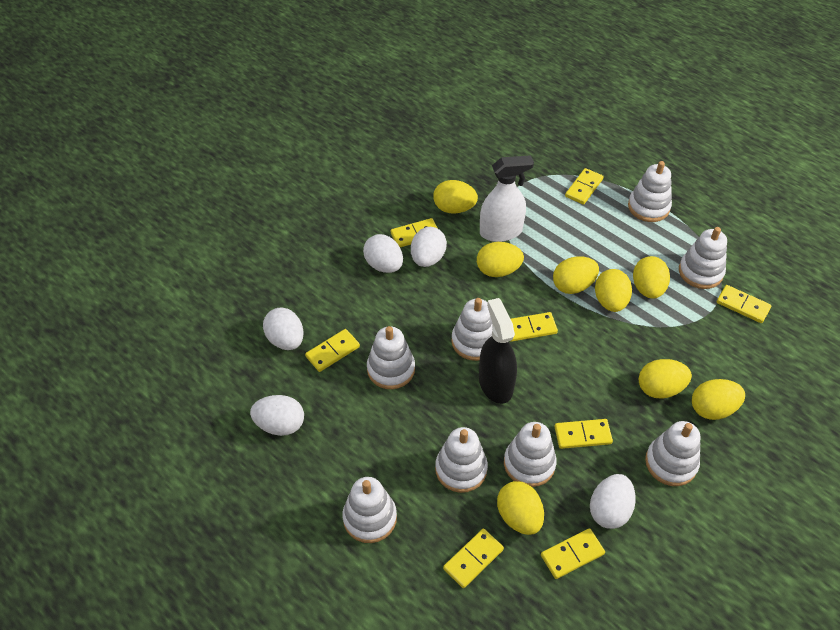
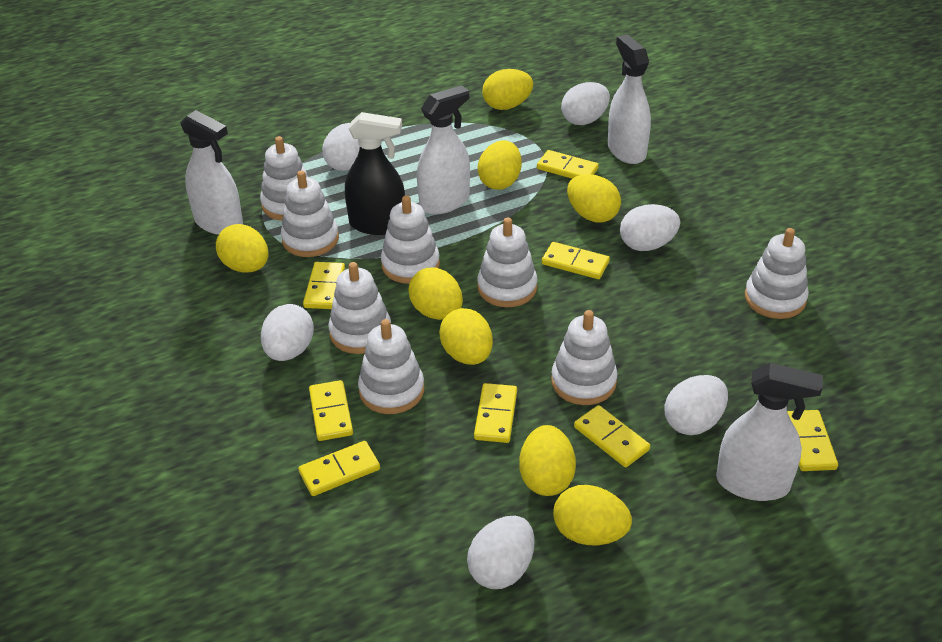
white egg: [250,395,304,436] [263,307,304,350] [363,234,403,273] [411,227,447,267] [590,474,636,529] = 5 -> [261,304,314,361] [322,123,360,171] [467,516,534,589] [561,82,610,125] [620,204,680,251] [664,375,728,435] = 6
white spray bottle: [480,155,534,242] = 1 -> [180,110,243,235] [417,85,470,215] [608,34,651,164] [716,363,823,501] = 4

